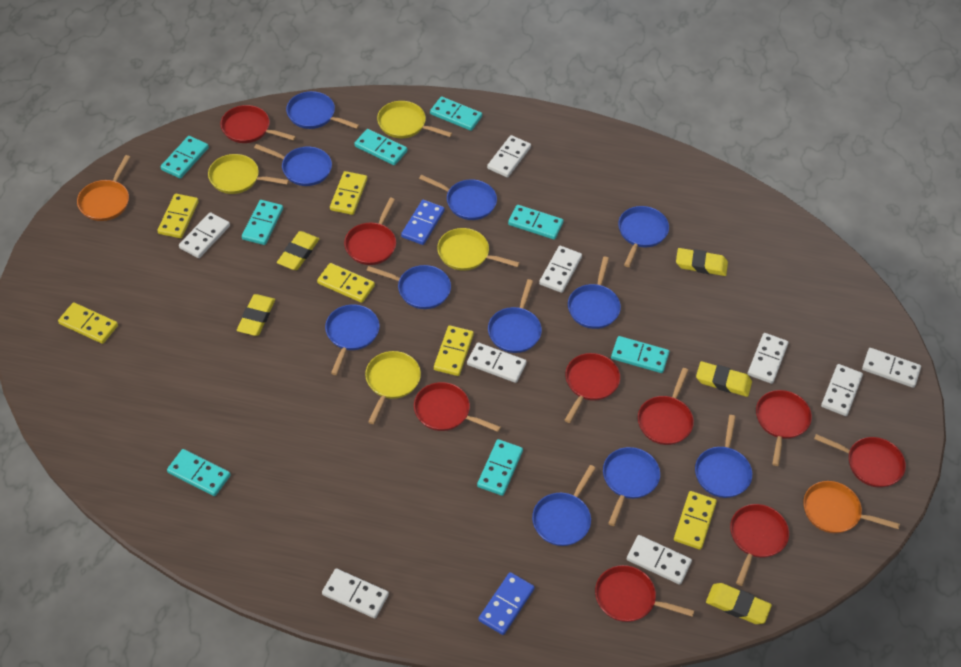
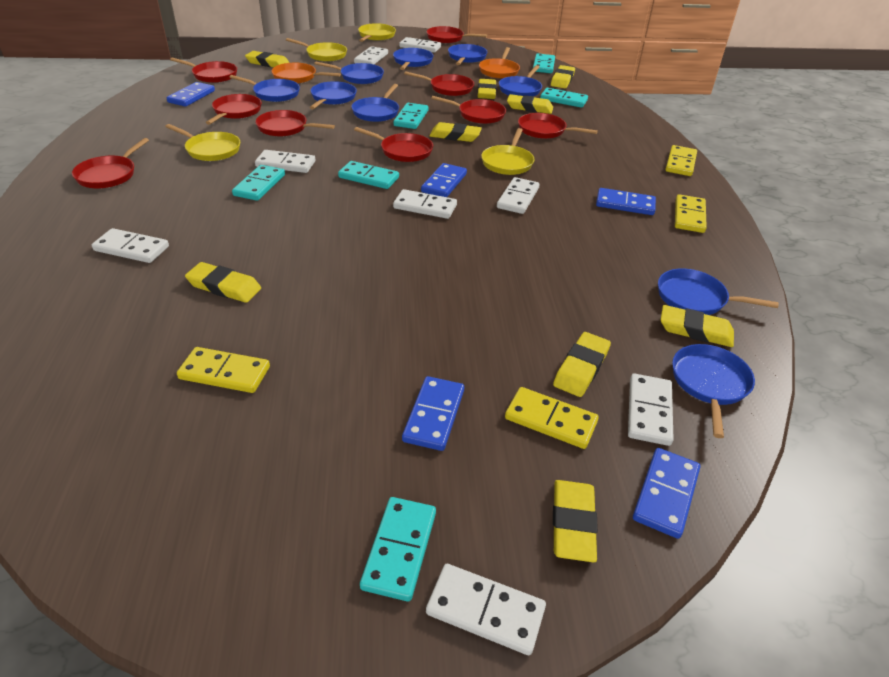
blue domino: [401,200,445,245] [478,572,535,635] = 2 -> [167,82,215,107] [402,376,464,451] [421,163,467,197] [596,188,656,215] [633,448,700,539] = 5
blue pan: [254,144,332,186] [286,91,359,129] [325,305,380,375] [367,265,451,309] [419,175,497,220] [488,279,542,353] [532,465,595,546] [568,257,621,329] [603,447,660,526] [618,206,669,267] [695,415,752,498] = 11 -> [229,75,300,102] [310,81,357,109] [315,61,384,84] [352,84,399,122] [393,48,434,70] [448,44,487,65] [499,65,542,96] [658,268,779,315] [672,344,755,438] = 9
turquoise domino: [160,136,209,179] [167,449,230,496] [242,200,283,245] [354,129,407,165] [430,97,482,131] [477,439,523,496] [508,205,563,240] [611,336,669,373] = 8 -> [232,165,285,201] [338,161,399,189] [360,497,436,602] [393,103,429,129] [533,53,555,73] [540,88,588,108] = 6
white domino: [179,212,230,258] [322,569,389,618] [467,342,527,383] [487,135,531,177] [539,246,582,293] [627,535,692,585] [748,333,789,384] [821,364,863,416] [862,348,921,388] = 9 -> [92,228,169,263] [255,150,315,173] [354,46,388,64] [393,189,457,219] [399,37,441,53] [426,564,546,655] [497,177,540,214] [628,374,674,446] = 8
yellow domino: [58,302,118,344] [157,194,199,238] [317,263,375,303] [330,171,367,215] [434,325,474,376] [674,491,717,550] = 6 -> [177,347,270,393] [505,387,599,449] [665,145,697,176] [675,194,707,233] = 4
yellow eraser: [237,294,275,336] [277,231,319,270] [676,248,728,276] [696,361,752,397] [706,583,772,624] = 5 -> [185,262,261,303] [245,51,290,67] [429,122,482,142] [478,79,497,99] [507,94,553,114] [551,65,575,88] [553,332,611,397] [553,480,598,562] [661,305,734,347] = 9

